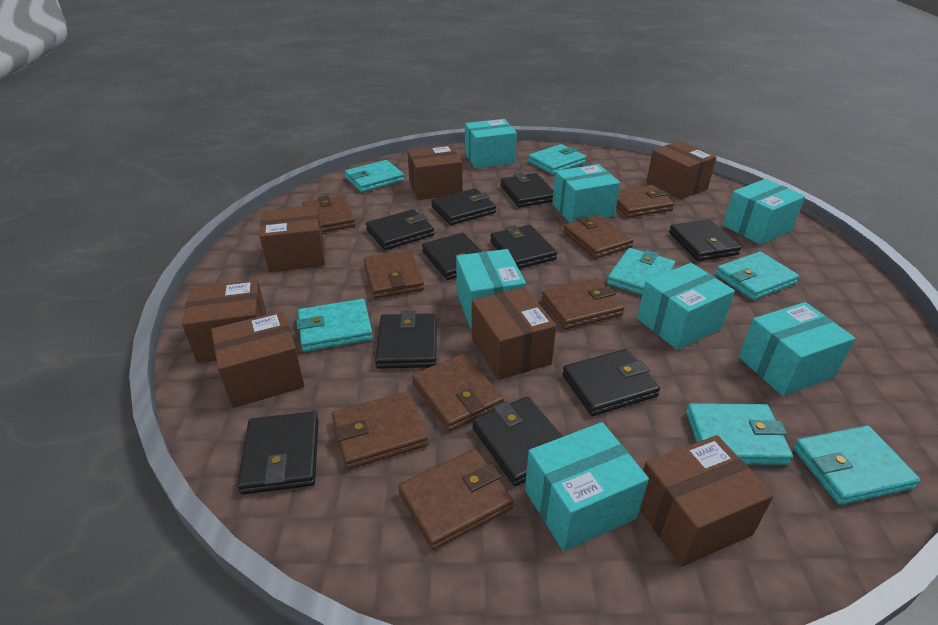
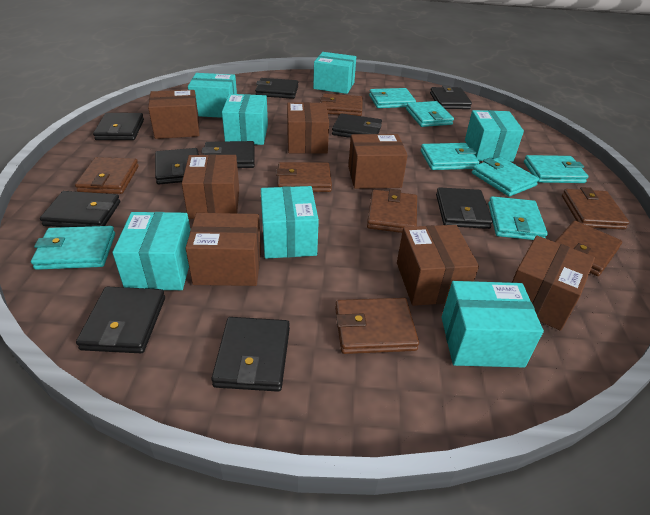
brown wallet: [303,195,356,232] [332,391,428,469] [363,250,424,298] [398,449,513,550] [412,354,504,431] [541,278,624,329] [563,215,634,259] [616,185,674,218] = 8 -> [75,157,139,194] [276,162,332,192] [320,94,363,116] [335,298,419,354] [367,189,417,233] [555,221,622,276] [562,187,629,229] = 7

